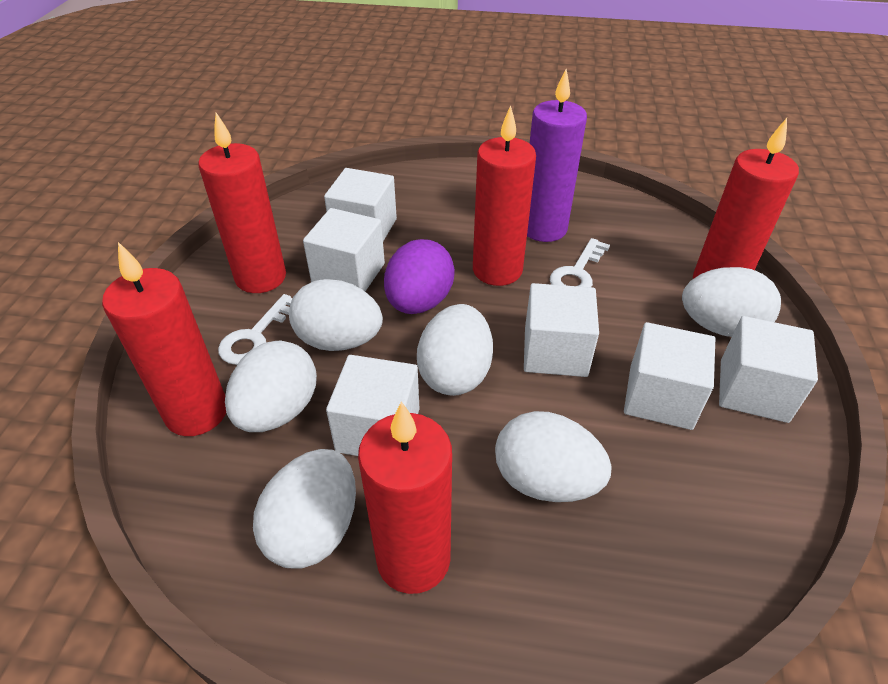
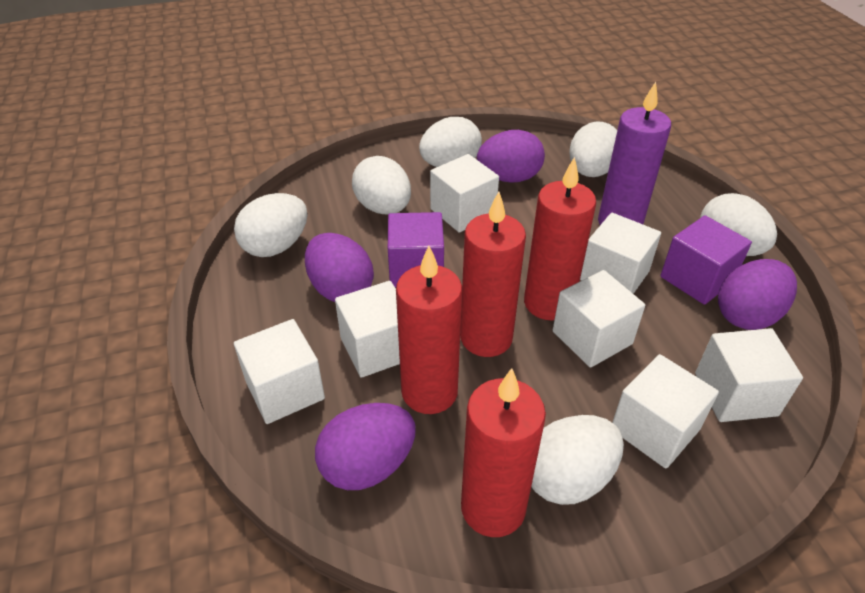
purple cube: none = 0 -> [388,212,444,288] [660,215,752,305] = 2
purple egg: [384,239,455,314] = 1 -> [305,233,374,302] [315,403,416,490] [477,130,545,183] [718,259,797,330] = 4
red candle: [102,242,226,436] [198,113,286,293] [358,401,452,594] [473,105,536,286] [693,118,799,279] = 5 -> [396,246,462,414] [460,191,526,357] [461,368,546,537] [524,157,596,320] = 4
white cube: [303,208,385,291] [324,168,397,241] [326,355,420,456] [524,283,599,377] [624,322,715,430] [719,316,818,423] = 6 -> [234,319,325,424] [335,281,400,378] [430,154,499,233] [553,270,645,368] [580,213,661,294] [612,354,719,469] [695,328,803,422] = 7
white key: [218,294,293,365] [550,238,610,287] = 2 -> none = 0

